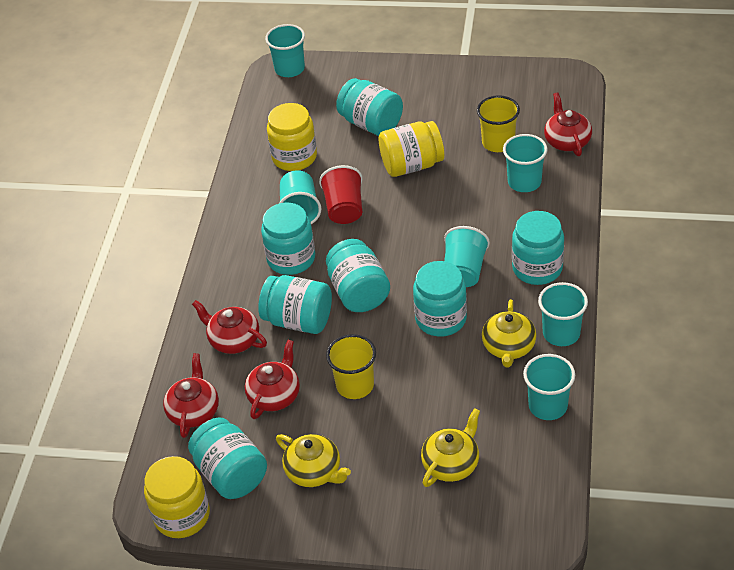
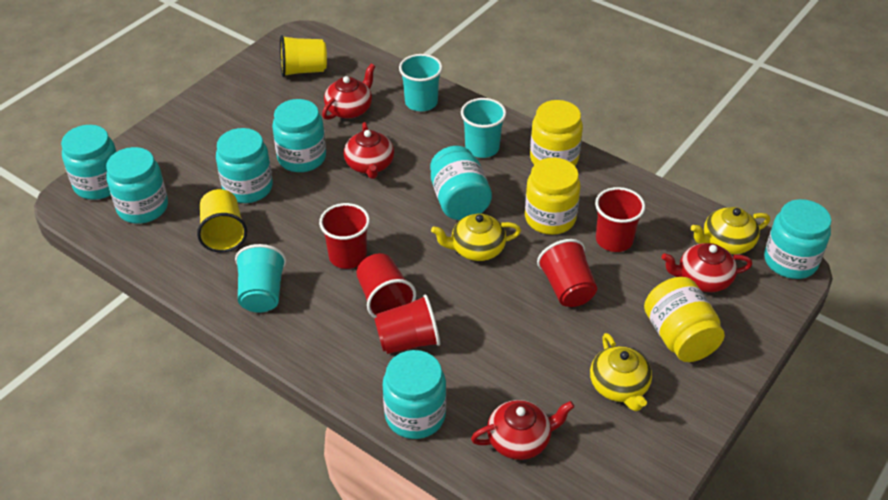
red cup: [319,165,363,224] = 1 -> [319,203,370,269] [356,253,416,318] [374,294,440,354] [537,239,597,307] [595,187,645,252] = 5
turquoise cup: [265,24,305,77] [279,170,321,224] [444,226,490,287] [503,134,547,192] [523,354,575,420] [538,282,588,346] = 6 -> [235,244,286,313] [399,54,443,111] [461,98,506,158] = 3

